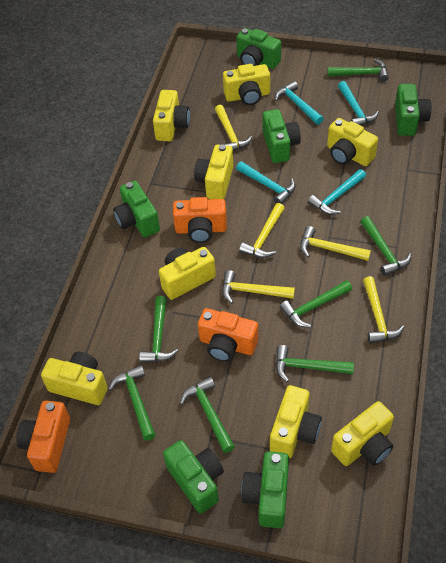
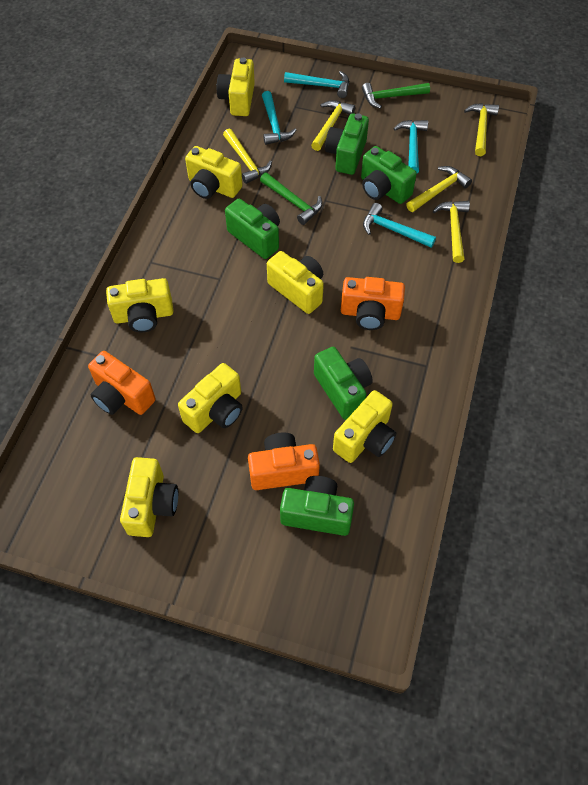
green camera: [113,181,160,238] [163,440,224,514] [236,28,281,69] [241,451,289,528] [263,109,301,163] [395,84,431,136] = 6 -> [225,199,280,259] [280,476,354,536] [314,347,372,420] [325,113,369,175] [361,146,417,204] = 5
green hammer: [108,365,156,440] [139,296,179,363] [180,377,235,453] [276,345,354,382] [280,280,352,328] [328,59,389,82] [360,216,411,276] = 7 -> [260,173,323,225] [362,83,430,109] = 2
yellow camera: [41,352,108,405] [153,90,190,141] [159,247,216,300] [194,144,233,199] [223,64,270,105] [270,385,322,458] [327,118,378,166] [331,401,394,466] = 8 -> [106,278,173,333] [120,457,178,537] [178,363,243,433] [185,146,243,199] [216,58,255,116] [267,251,324,314] [333,390,396,463] = 7

